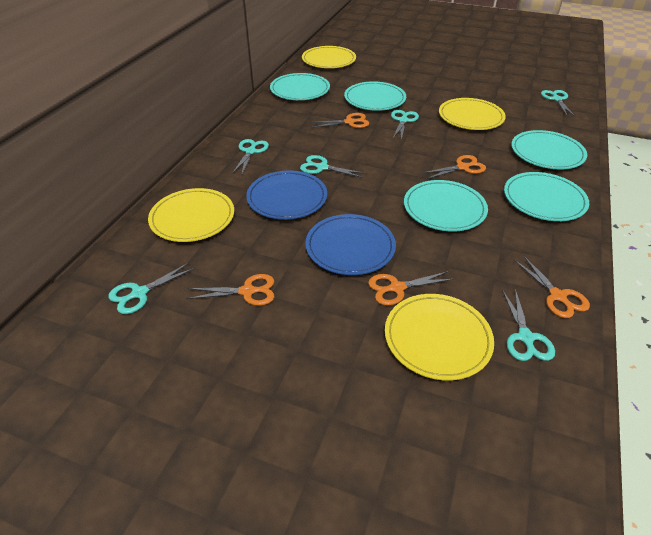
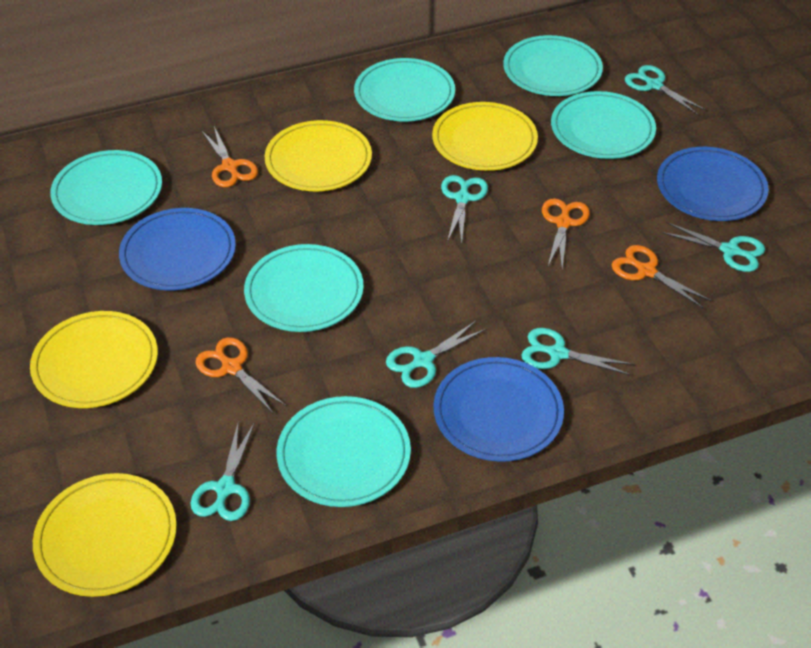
blue plate: [246,170,327,220] [305,214,396,275] = 2 -> [119,208,236,290] [433,357,564,462] [657,147,769,221] = 3
orange scissors: [187,274,274,306] [310,113,369,128] [368,271,454,306] [422,155,486,179] [514,255,590,318] = 5 -> [195,337,286,413] [201,127,258,187] [542,198,590,268] [612,245,712,308] = 4
turquoise plate: [270,73,330,100] [344,81,406,111] [404,180,488,231] [504,172,589,221] [511,130,587,169] = 5 -> [50,150,162,225] [244,244,364,332] [277,396,411,507] [354,58,455,121] [503,35,603,96] [551,91,656,159] = 6

